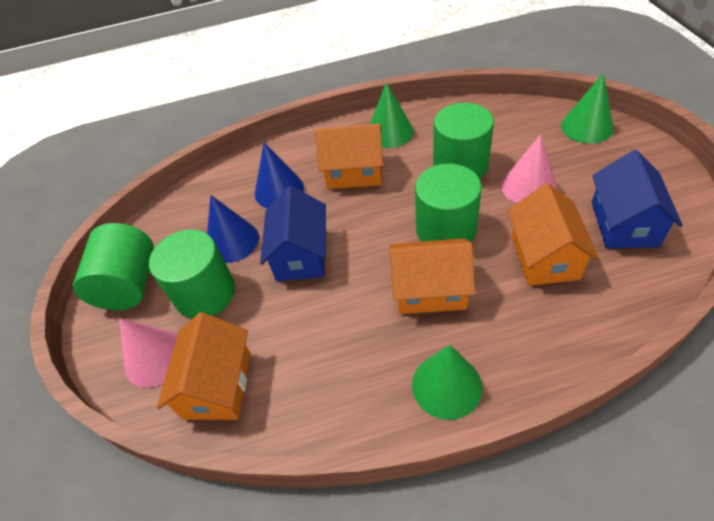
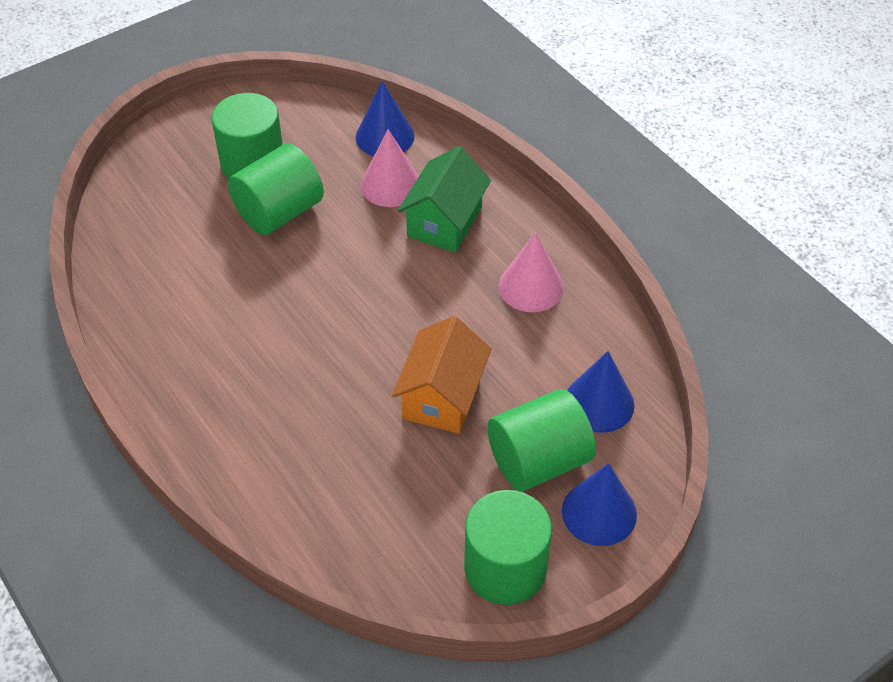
blue cone: [207,195,259,263] [255,142,304,208] = 2 -> [356,81,414,156] [562,463,637,546] [567,351,634,433] = 3
blue house: [260,186,326,281] [592,150,683,249] = 2 -> none = 0
green cone: [370,82,413,148] [412,345,482,420] [561,73,614,144] = 3 -> none = 0
green house: none = 0 -> [398,146,491,252] = 1
orange house: [157,312,250,420] [315,124,383,189] [389,238,475,314] [508,183,599,286] = 4 -> [392,316,491,434] = 1

